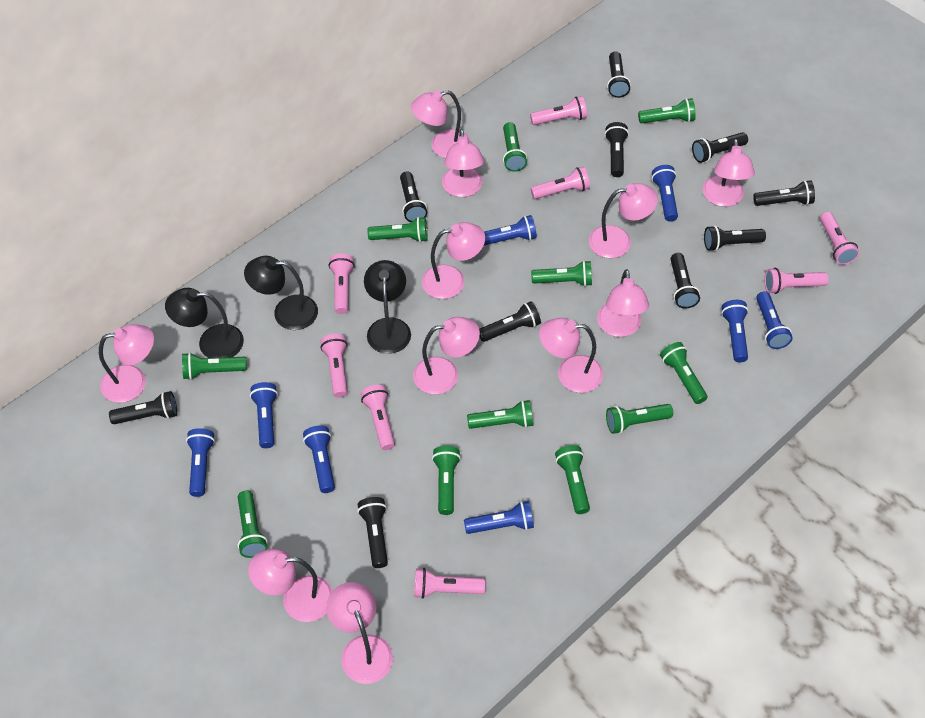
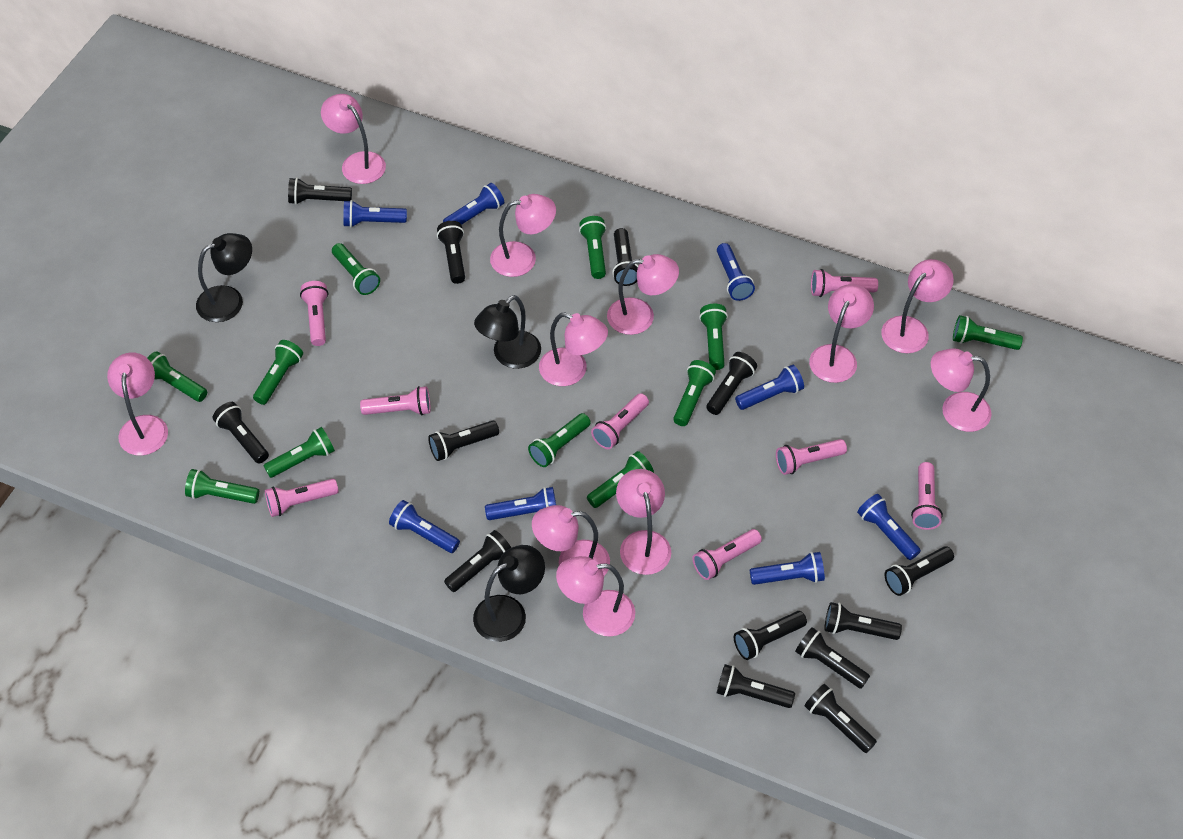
black flashlight: [109,391,177,424] [357,497,388,568] [400,172,427,222] [479,301,541,342] [605,122,629,177] [607,51,631,98] [670,253,700,309] [692,132,748,163] [704,225,766,251] [753,180,815,206] = 10 -> [213,402,269,463] [288,178,352,205] [428,420,499,461] [437,221,465,284] [444,530,511,592] [612,228,638,286] [706,352,757,415] [717,664,795,708] [734,611,807,660] [795,627,870,689] [804,684,877,753] [825,602,902,640] [885,546,954,596] = 13

